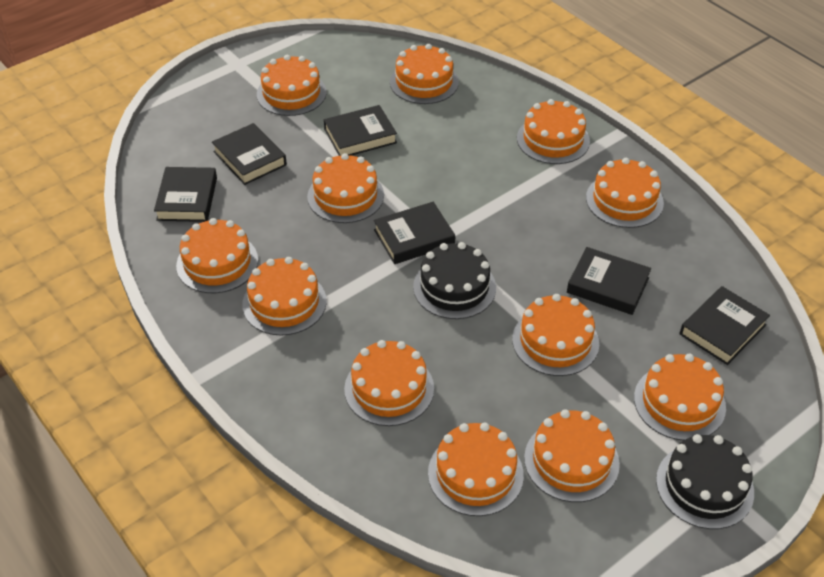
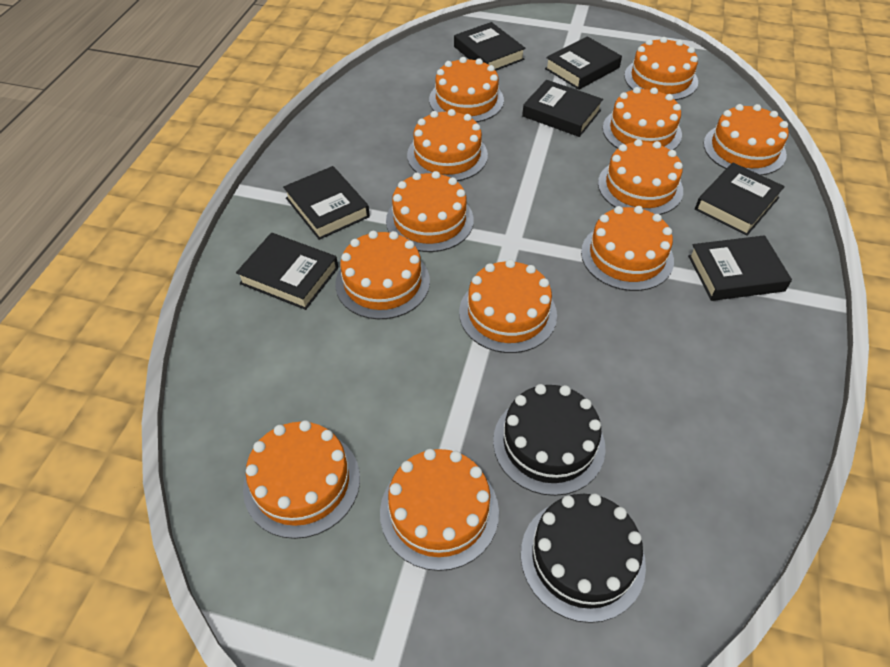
black book: [154,167,217,222] [212,123,287,185] [324,105,397,156] [374,202,455,264] [567,247,651,315] [680,286,770,365] = 6 -> [236,233,338,310] [283,166,370,240] [454,22,525,71] [522,80,603,137] [545,36,622,90] [688,235,792,301] [695,163,785,236] = 7

